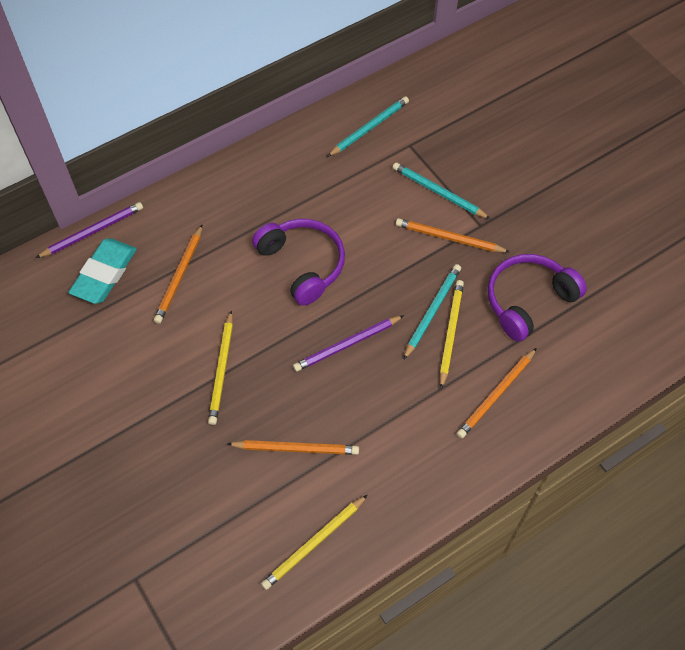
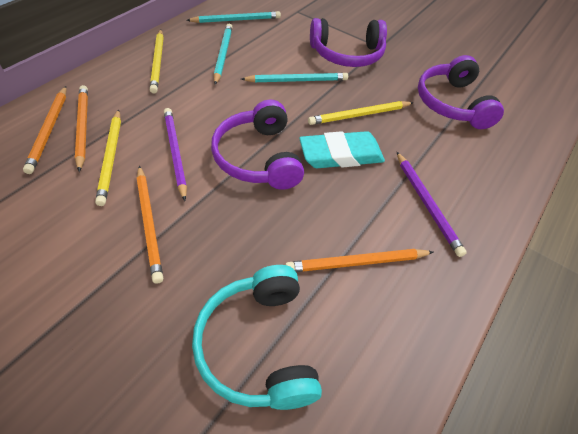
purple headphones: [252,219,345,306] [487,254,587,342] = 2 -> [211,100,304,190] [310,18,387,67] [418,55,504,129] = 3
turquoise headphones: none = 0 -> [192,265,322,410] = 1

